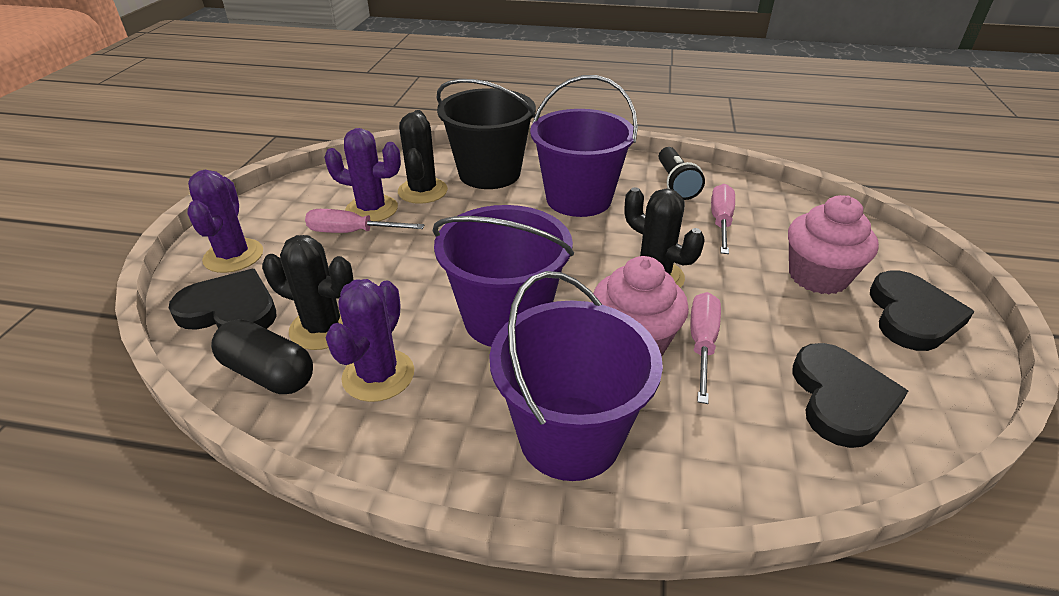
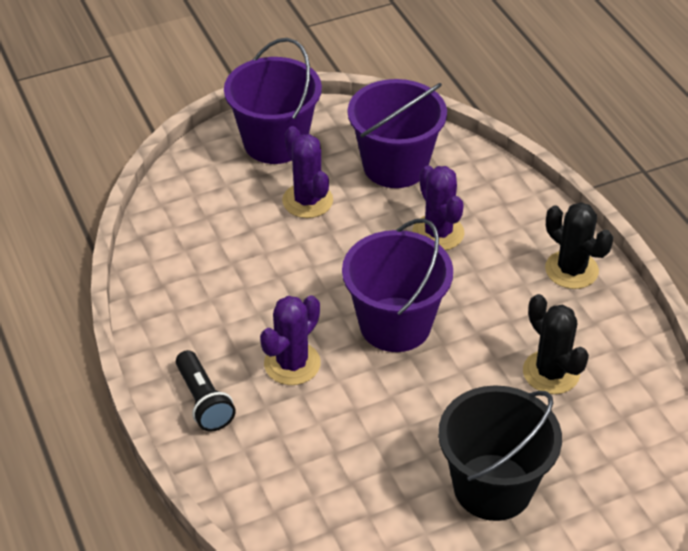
black cactus: [262,235,353,350] [398,110,448,204] [624,187,705,288] = 3 -> [523,294,589,394] [545,202,613,289] = 2
black capsule: [211,319,313,394] = 1 -> none = 0
black heart: [169,269,277,330] [793,343,908,448] [870,270,974,351] = 3 -> none = 0
pink cupcake: [591,256,689,356] [788,195,879,294] = 2 -> none = 0
pink screwdriver: [305,209,424,233] [691,292,721,404] [711,184,735,254] = 3 -> none = 0

